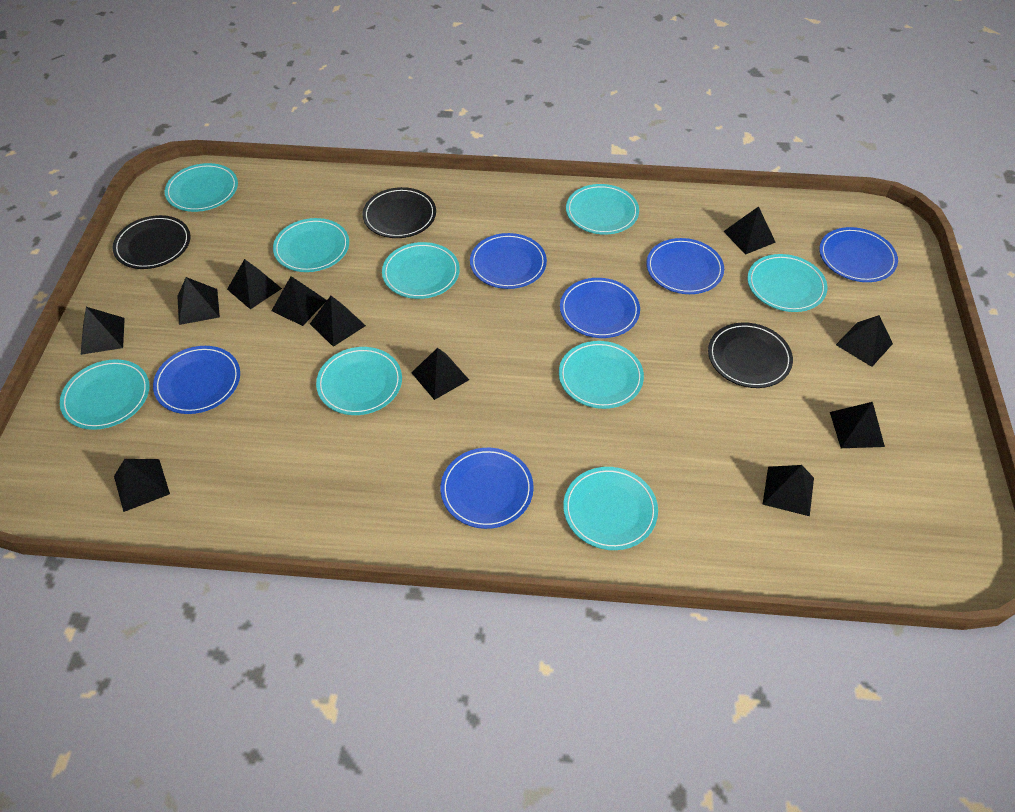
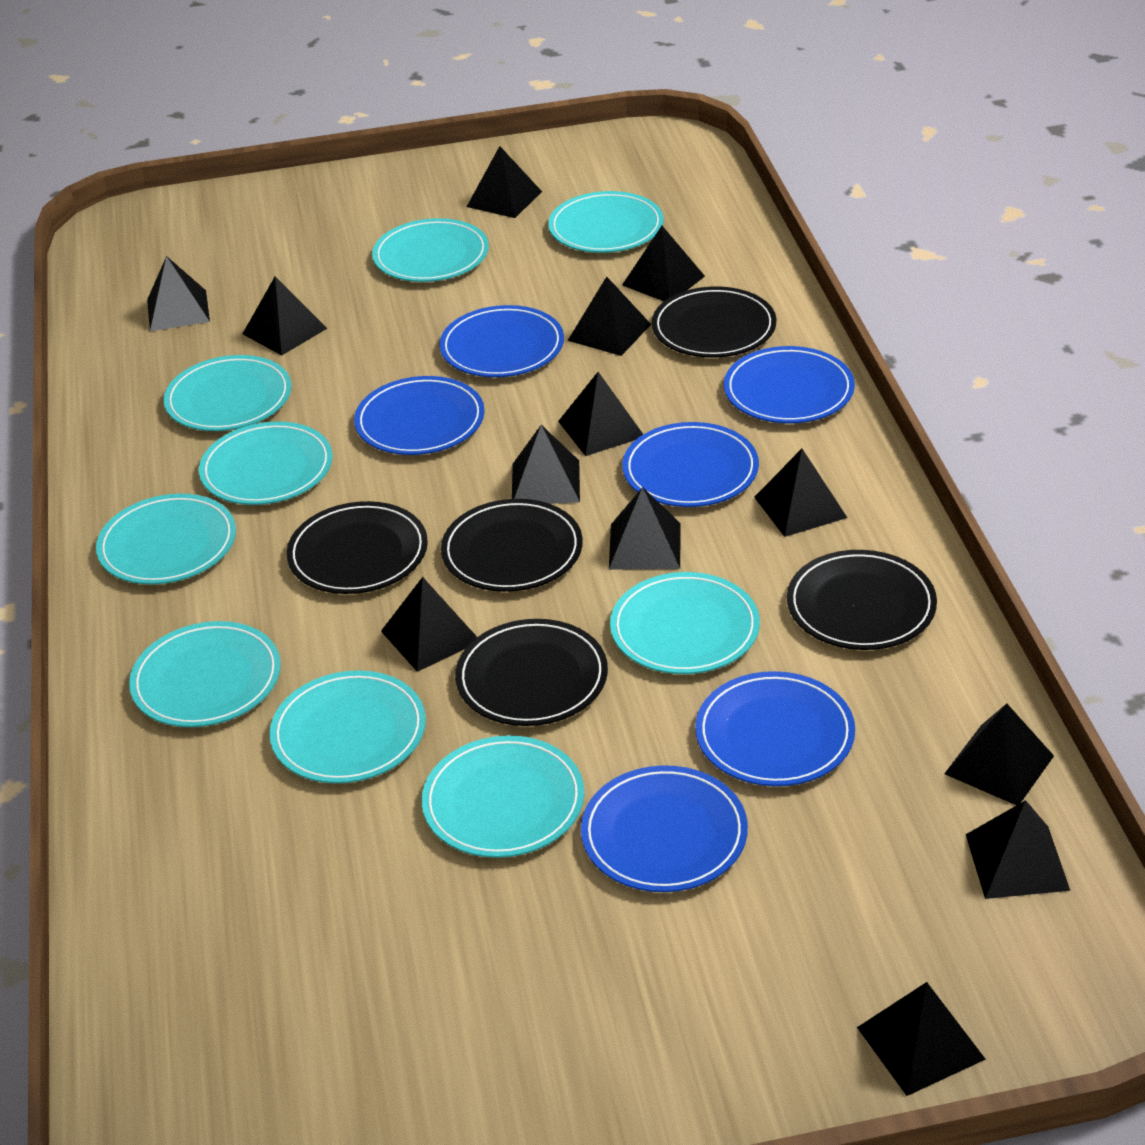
black plate: [113,215,190,269] [363,187,436,238] [708,322,793,388] = 3 -> [286,501,428,594] [441,499,583,592] [455,619,608,726] [652,287,776,358] [787,550,937,650] = 5
black pyramid: [81,307,125,355] [114,459,170,512] [177,277,220,325] [227,259,282,309] [271,276,327,326] [310,296,366,347] [411,348,469,400] [723,206,776,255] [762,465,814,516] [830,402,885,448] [836,315,893,367] = 11 -> [147,256,210,331] [243,276,327,355] [381,577,477,672] [467,146,542,218] [512,425,580,504] [558,372,643,456] [568,276,651,356] [609,487,681,570] [622,226,705,301] [754,449,847,537] [857,982,986,1096] [944,703,1054,805] [966,800,1070,899] = 13

